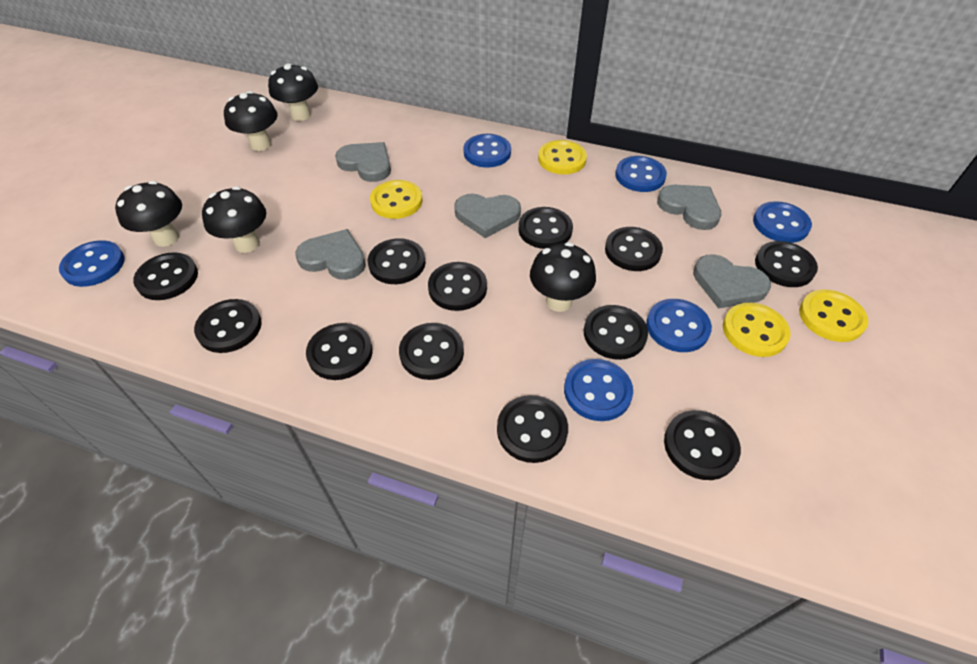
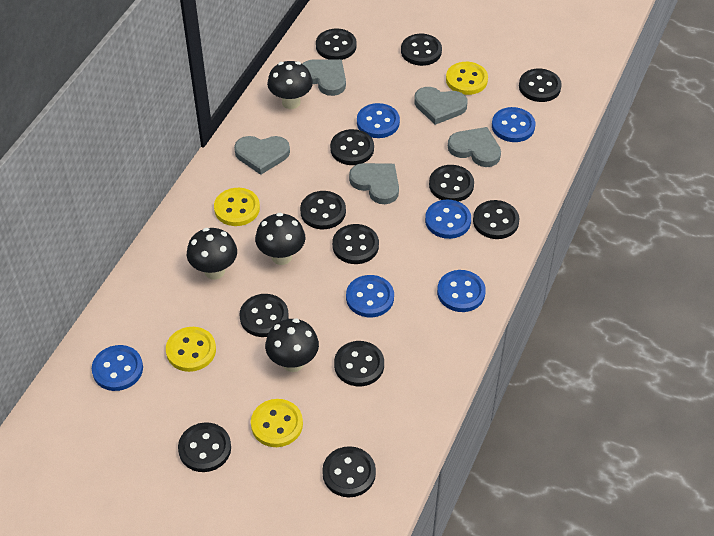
black mushroom: [115,181,182,247] [202,186,266,253] [224,91,278,151] [268,63,318,121] [530,242,596,312] = 5 -> [187,228,237,280] [255,213,306,265] [265,318,319,372] [267,61,313,109] = 4

